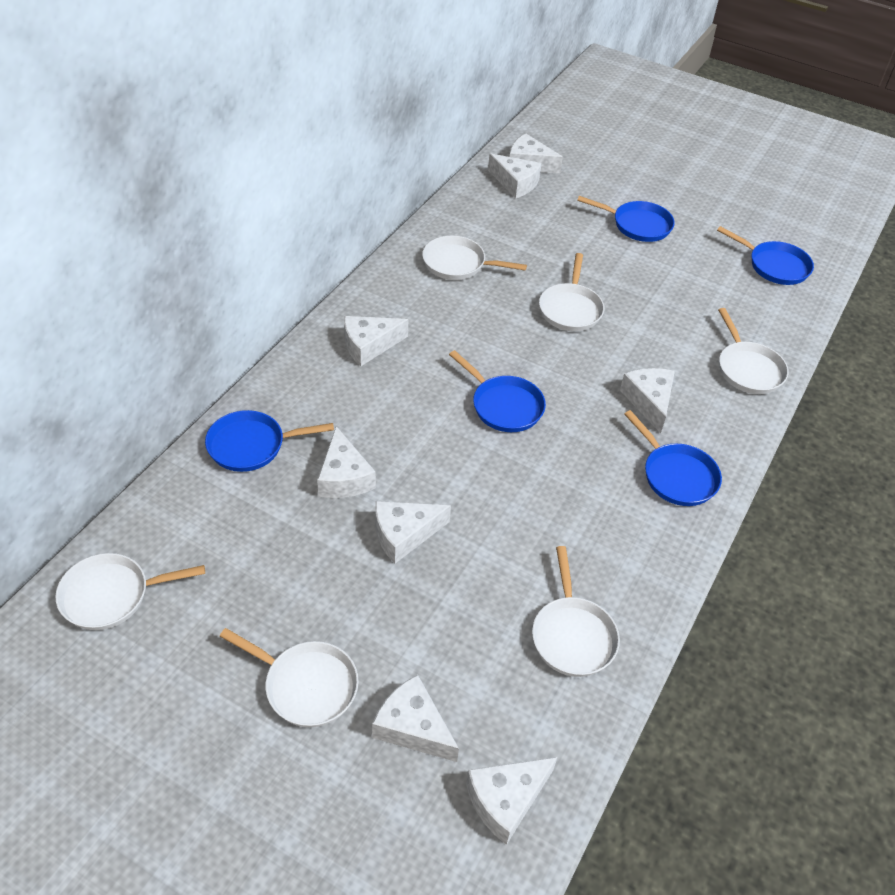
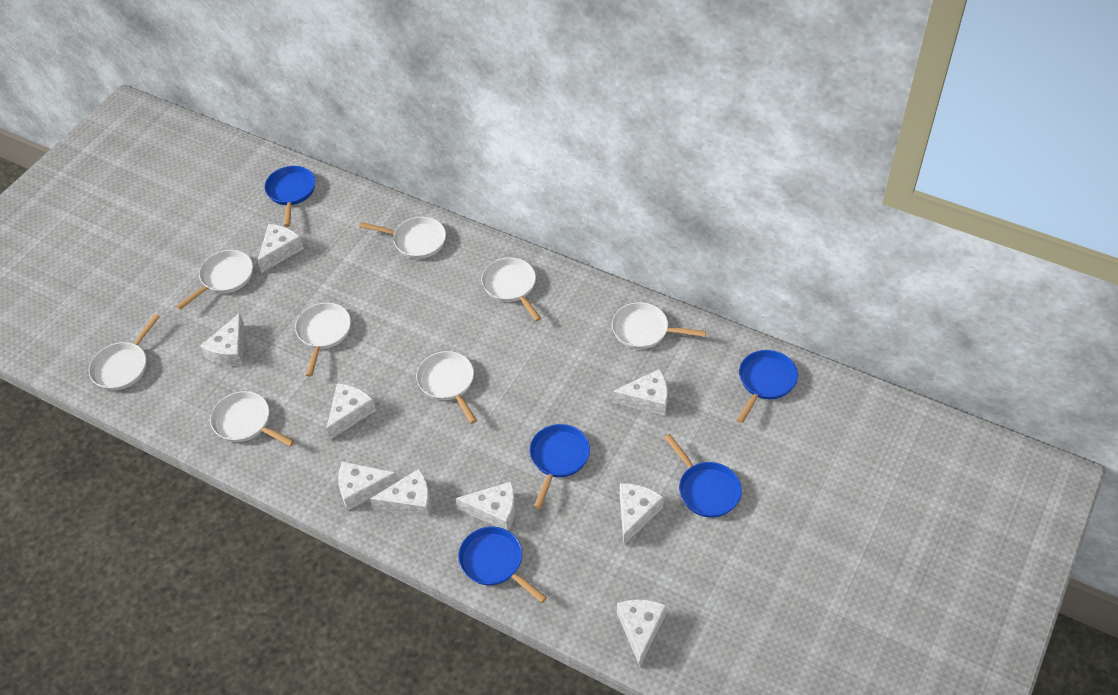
white cheese: [317,426,376,498] [344,316,409,366] [372,675,459,762] [375,501,451,563] [466,757,557,845] [488,154,542,198] [510,134,563,174] [620,368,675,433] = 8 -> [200,313,244,366] [258,224,304,273] [326,383,376,440] [338,461,398,510] [370,469,431,517] [456,481,515,531] [612,369,668,416] [617,599,666,667] [620,483,664,545] = 9
white pan: [55,553,205,630] [220,628,359,727] [422,236,527,280] [532,546,620,677] [539,253,604,331] [718,308,789,394] = 6 -> [89,314,160,390] [176,250,253,310] [210,391,294,447] [295,303,351,377] [359,217,446,259] [416,351,477,424] [481,257,541,321] [612,302,706,349] = 8

